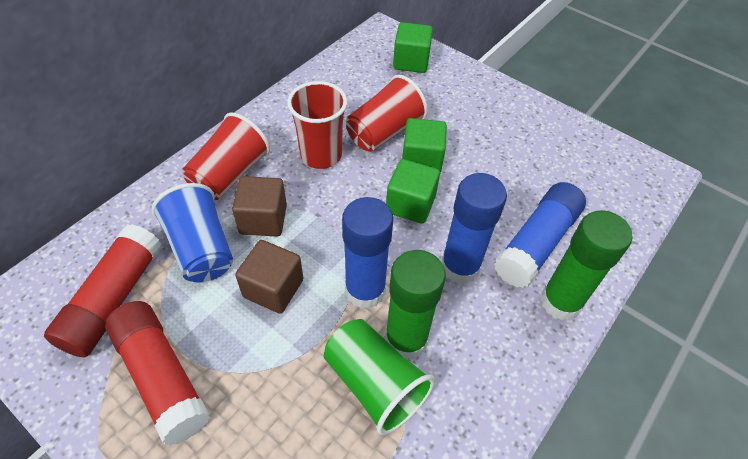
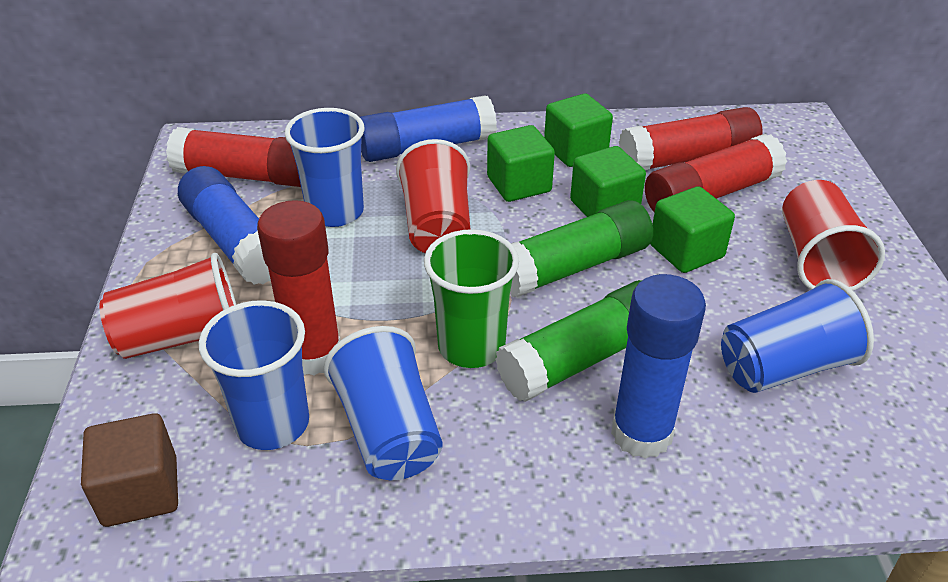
blue cup: [152,183,233,283] = 1 -> [199,300,309,450] [285,108,365,227] [324,326,443,480] [721,279,874,393] = 4
brown cube: [232,176,287,236] [235,240,303,314] = 2 -> [81,413,178,527] = 1
green cube: [386,159,440,224] [393,22,433,73] [402,118,447,173] = 3 -> [487,125,555,202] [544,94,613,167] [570,146,646,217] [650,186,735,273] = 4
red glue stick: [44,224,162,357] [105,301,210,446] = 2 -> [166,127,301,187] [257,200,341,376] [619,107,763,170] [645,134,787,213] = 4

